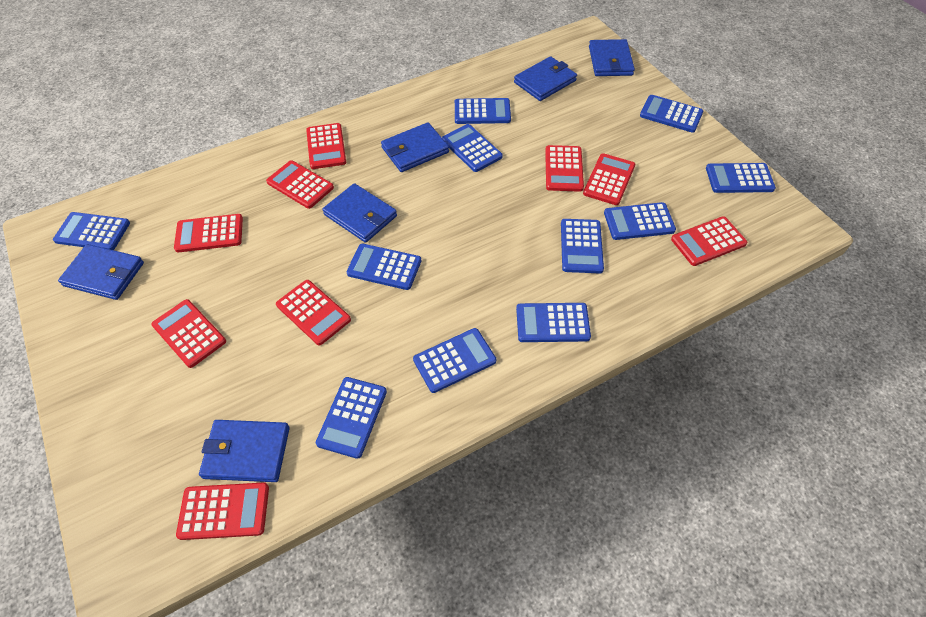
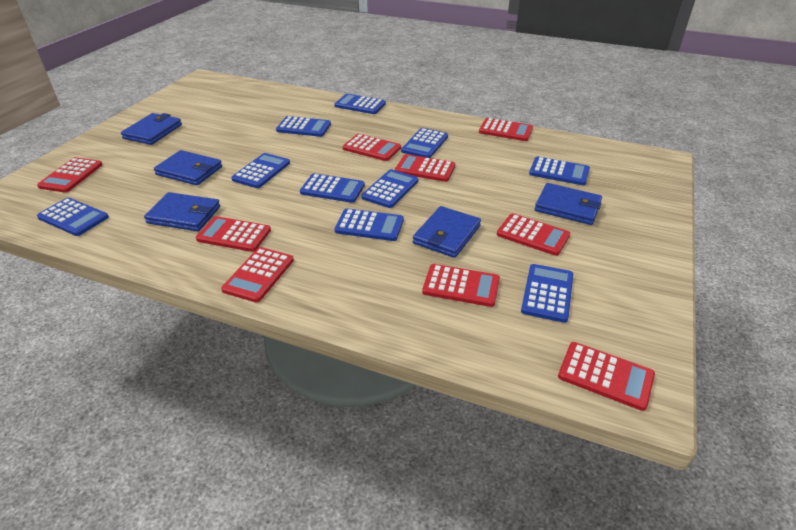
blue calculator: [53,212,130,250] [316,377,387,459] [347,244,422,290] [413,328,496,393] [442,124,503,172] [455,98,511,124] [516,303,591,342] [561,219,604,273] [604,202,676,240] [640,95,703,133] [706,163,776,193] = 11 -> [37,198,109,236] [231,153,290,188] [276,116,331,137] [300,173,365,203] [334,94,386,114] [335,208,404,241] [361,169,418,208] [401,128,448,158] [521,264,573,323] [529,156,590,185] = 10
blue wallet: [58,244,144,300] [199,420,290,482] [322,183,397,243] [381,122,449,172] [514,56,577,101] [589,39,635,76] = 6 -> [121,113,182,145] [144,192,220,231] [154,150,222,186] [413,206,481,258] [535,183,602,225] = 5

